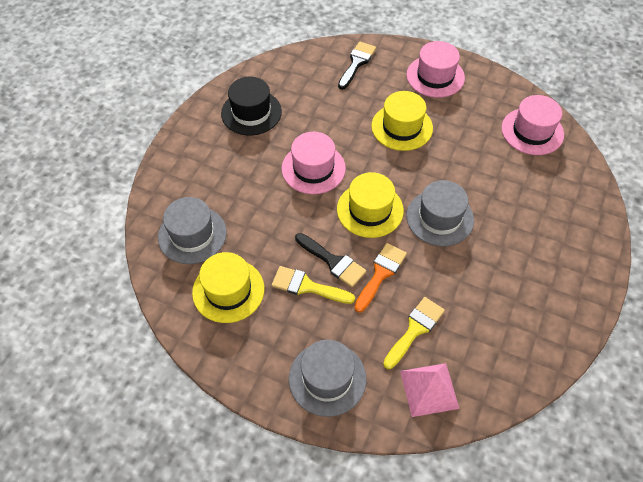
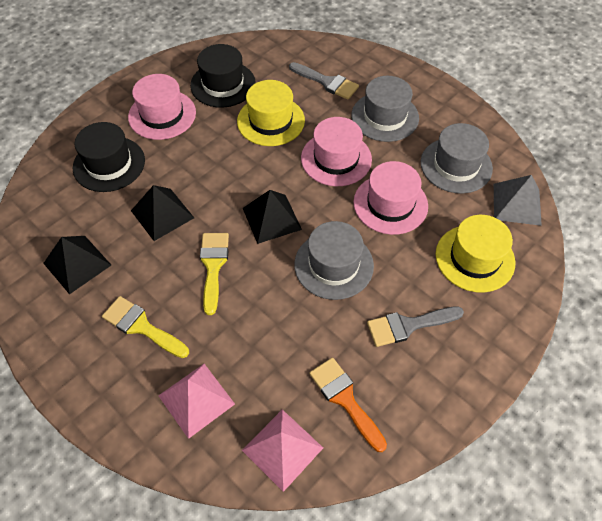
black brush: [295,233,366,287] [338,41,376,90] = 2 -> none = 0
black hat: [221,77,282,135] = 1 -> [73,122,145,192] [190,44,256,108] = 2
black pyramid: none = 0 -> [43,236,111,294] [131,185,194,241] [243,190,302,244] = 3
grey brush: none = 0 -> [289,62,359,100] [367,307,464,347] = 2
grey pyramid: none = 0 -> [494,175,542,226] = 1
pink pyramid: [400,363,459,417] = 1 -> [158,364,235,439] [242,410,323,492] = 2
yellow hat: [192,252,265,323] [337,172,404,238] [371,91,433,151] = 3 -> [237,80,305,146] [436,215,515,293] = 2

